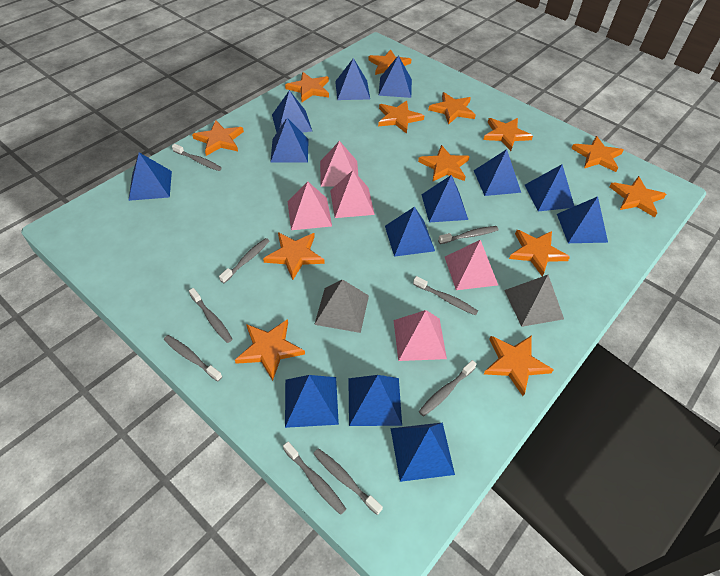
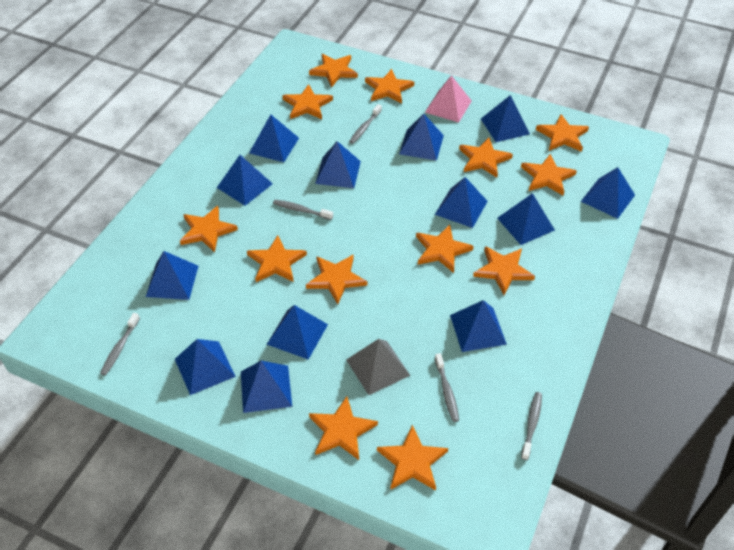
grey pyramid: [314,279,369,333] [504,275,564,327] = 2 -> [346,339,410,395] = 1
grey toothbrush: [164,335,222,382] [172,144,222,171] [189,288,233,343] [219,238,269,283] [283,442,346,515] [313,448,383,515] [413,276,478,315] [419,360,477,416] [438,226,498,244] = 9 -> [100,313,140,375] [273,200,333,220] [349,104,382,144] [435,353,459,422] [521,392,542,460] = 5
pink pyramid: [288,181,332,230] [320,141,358,187] [330,170,375,218] [394,310,447,361] [445,240,498,290] = 5 -> [425,75,472,122] = 1

